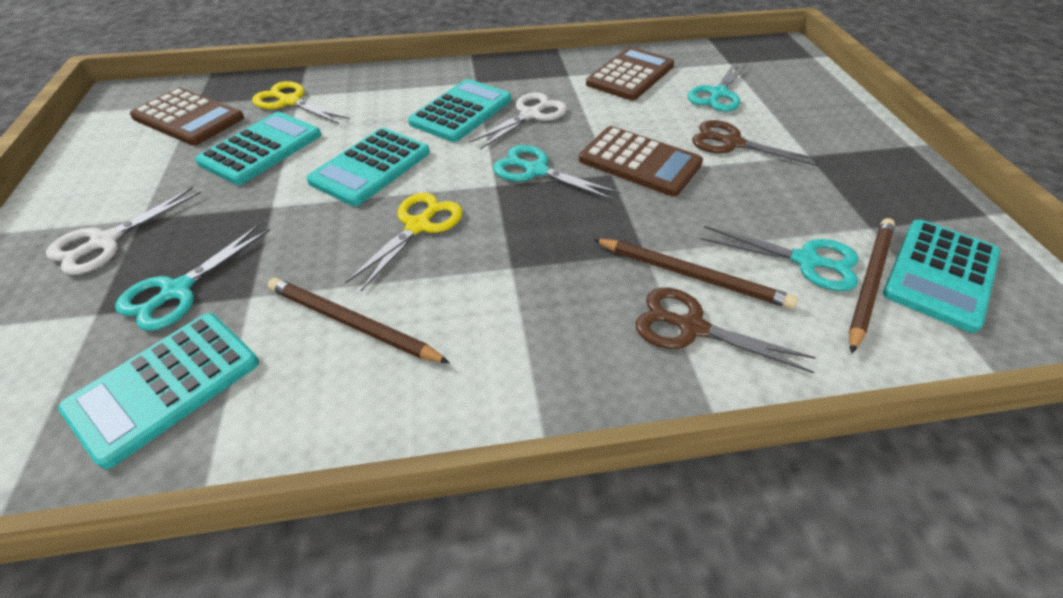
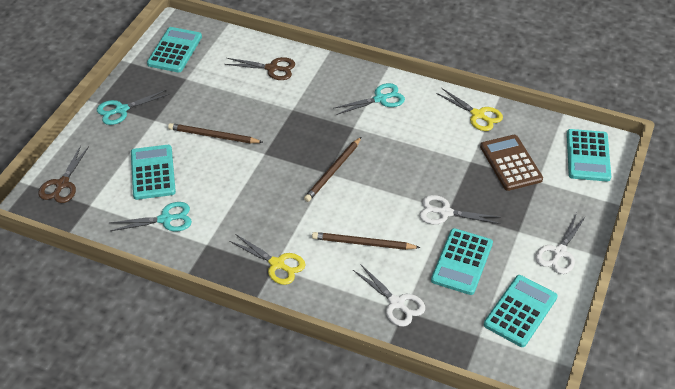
brown calculator: [130,88,244,146] [579,126,703,197] [586,47,674,100] = 3 -> [480,135,543,191] = 1
turquoise scissors: [115,224,270,331] [493,145,620,201] [688,62,747,112] [700,226,859,291] = 4 -> [97,90,170,125] [110,202,192,232] [333,83,405,115] = 3
white scissors: [46,187,201,275] [470,92,567,149] = 2 -> [353,264,425,327] [419,195,501,225] [535,213,586,274] = 3

